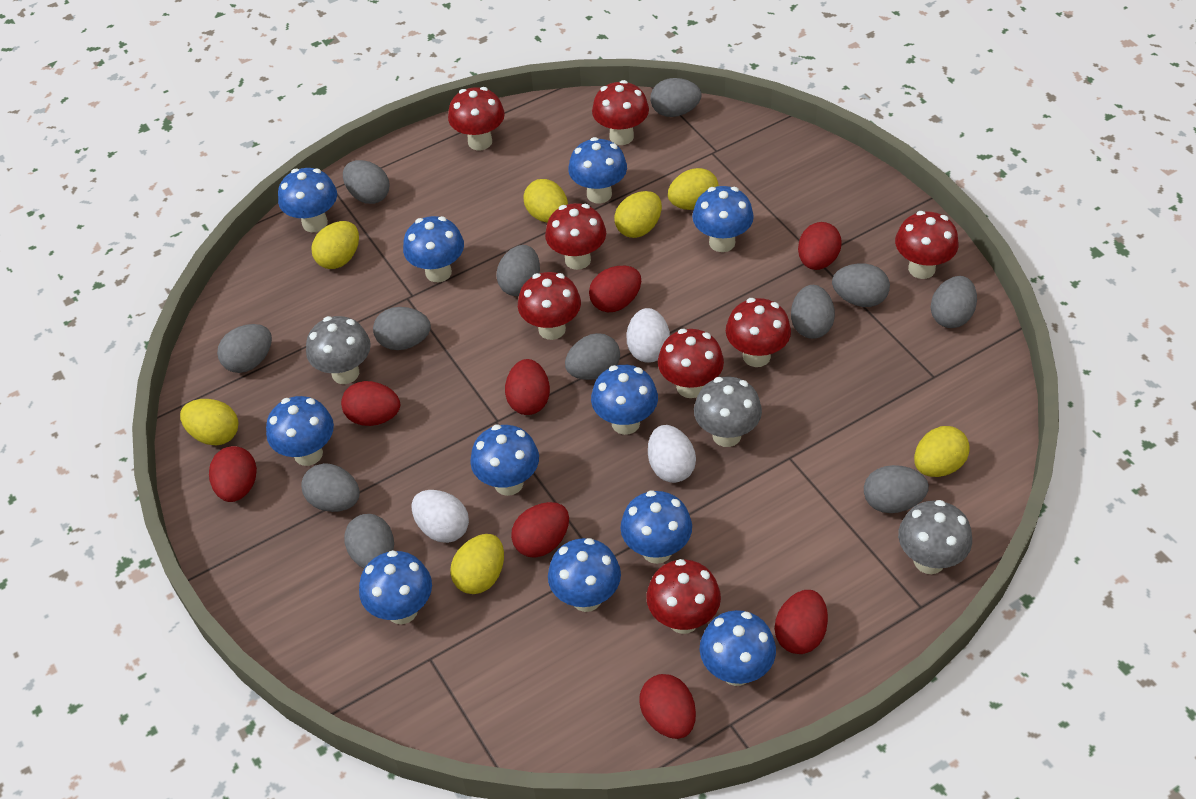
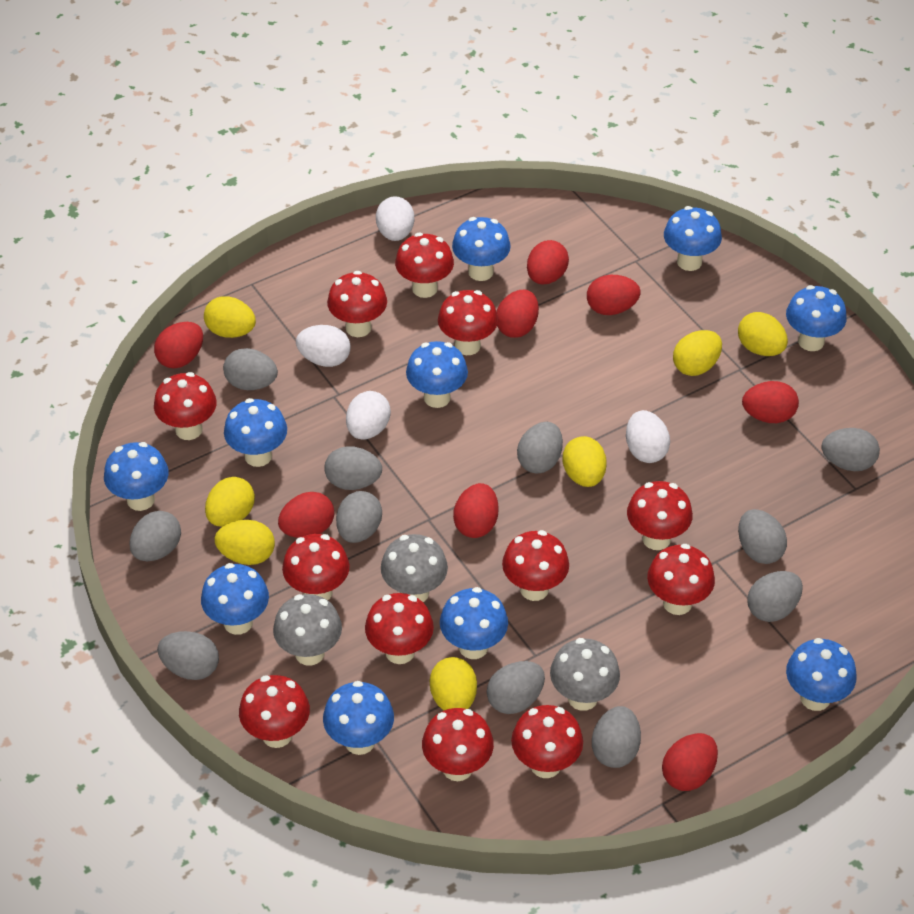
blue mushroom: [266,396,334,466] [278,168,337,232] [359,550,432,624] [403,216,464,282] [470,425,539,496] [548,538,621,612] [568,137,627,203] [591,365,658,435] [620,490,692,564] [692,186,754,252] [700,610,776,686] = 11 -> [104,442,169,511] [201,563,269,635] [224,398,287,467] [323,681,394,755] [406,341,468,408] [440,587,508,659] [452,217,511,281] [664,206,722,271] [786,285,847,351] [786,638,857,711] = 10
grey egg: [217,324,272,373] [301,463,360,512] [343,160,389,204] [344,514,394,568] [373,307,431,350] [496,245,540,296] [565,333,620,380] [651,78,702,117] [791,285,835,339] [832,263,890,307] [864,465,929,513] [930,276,977,328] = 12 -> [129,511,181,561] [157,631,219,680] [223,348,278,390] [324,446,382,490] [336,491,382,543] [487,661,545,714] [517,422,563,473] [592,706,641,768] [738,509,787,564] [747,571,803,622] [821,428,880,471] = 11
red mushroom: [448,87,505,150] [518,272,581,340] [545,203,606,270] [592,80,649,145] [646,559,721,634] [658,329,724,398] [726,298,791,367] [895,211,959,279] = 8 -> [154,372,217,440] [239,675,310,748] [282,534,350,600] [327,271,387,337] [365,593,434,664] [395,233,454,298] [422,708,494,781] [438,290,498,355] [502,530,569,601] [511,705,583,778] [627,481,693,550] [647,544,715,615] = 12
white egg: [411,490,469,543] [626,308,670,363] [648,425,696,483] = 3 -> [296,325,351,367] [346,391,391,440] [376,196,414,241] [626,410,670,463] = 4

